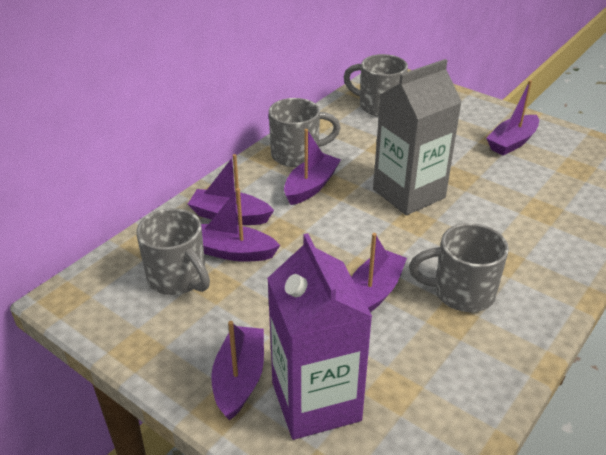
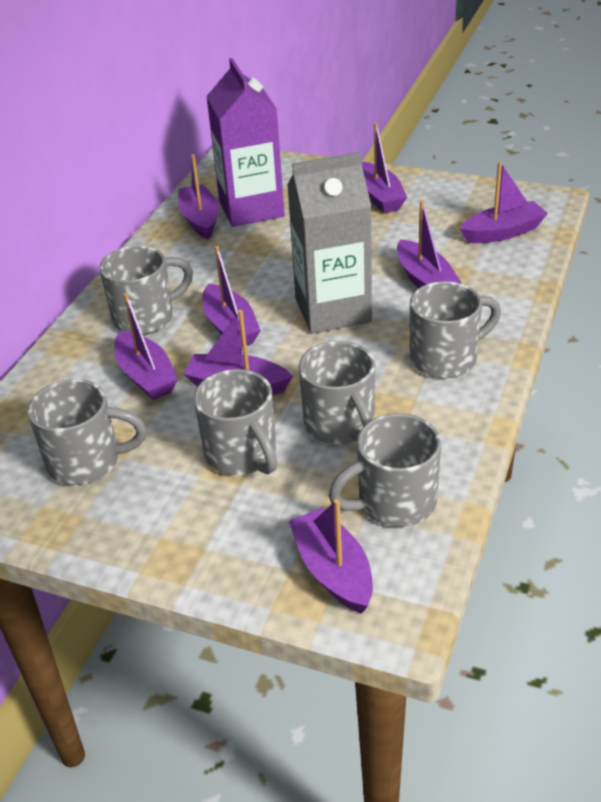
grey mug: [136,208,210,295] [269,98,341,167] [344,54,408,117] [409,223,509,312] = 4 -> [27,379,147,485] [99,246,193,335] [194,369,277,475] [299,341,375,445] [328,413,441,527] [410,281,501,378] = 6
purple boat: [188,154,274,225] [201,188,280,262] [211,321,264,421] [284,129,341,205] [352,233,407,312] [486,80,539,156] = 6 -> [114,293,178,400] [178,154,219,239] [184,309,293,395] [202,246,261,347] [289,499,373,614] [362,123,407,213] [397,200,461,288] [460,162,548,243] = 8

